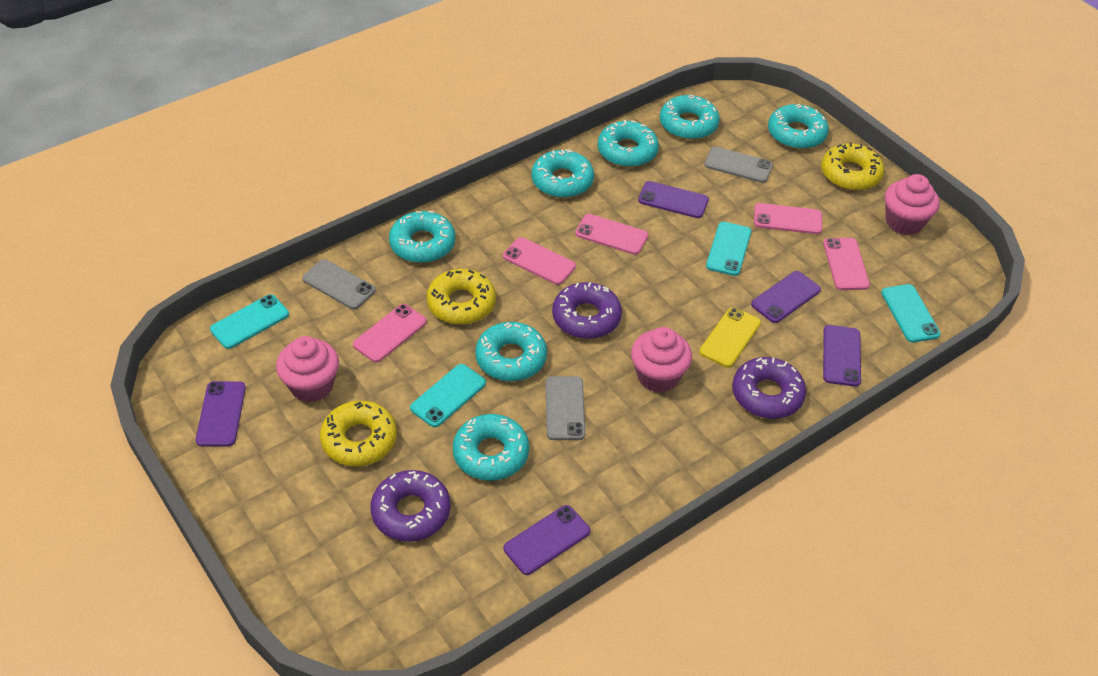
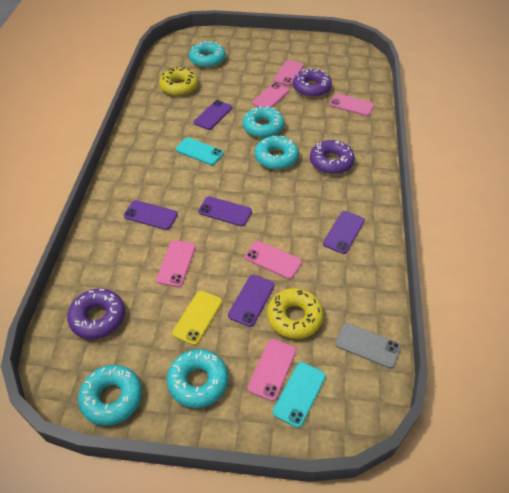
grey phone: [302,259,376,309] [545,376,586,440] [704,147,773,183] = 3 -> [335,323,401,369] = 1
pink cupcake: [276,336,339,402] [631,327,692,393] [885,174,939,235] = 3 -> none = 0
pink phone: [353,304,427,363] [503,237,576,285] [575,214,648,255] [754,203,822,234] [823,238,870,290] = 5 -> [156,240,196,287] [245,241,302,279] [247,339,296,401] [252,83,290,108] [273,60,304,86] [329,93,374,116] = 6
turquoise donut: [389,211,455,263] [453,414,529,481] [475,322,547,381] [532,149,594,198] [598,120,659,167] [660,95,720,140] [768,104,829,149] = 7 -> [78,365,142,426] [167,349,228,408] [189,41,226,68] [243,106,284,138] [255,136,299,170] = 5
turquoise phone: [210,294,289,349] [410,364,486,427] [706,222,751,276] [881,284,941,343] = 4 -> [176,137,224,165] [273,362,326,428] = 2
yellow donut: [320,400,397,466] [427,269,496,325] [821,143,884,191] = 3 -> [159,67,198,96] [267,288,324,339] = 2

